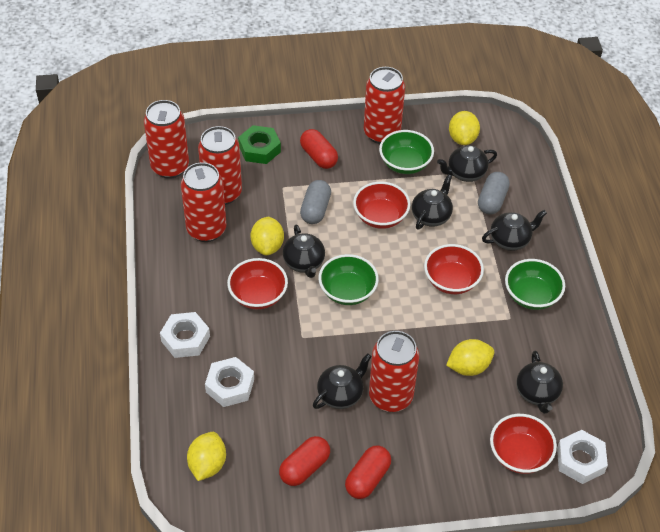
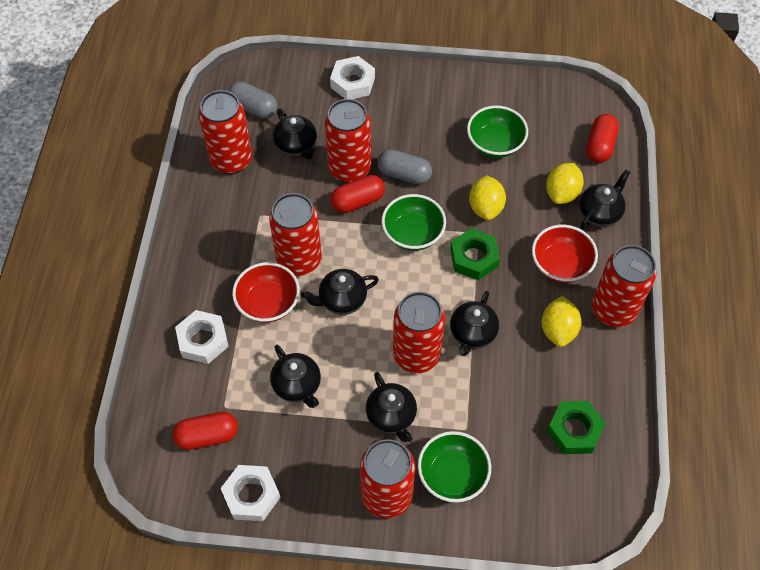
green nut: [238,125,281,164] = 1 -> [450,228,500,280] [547,401,606,454] = 2
red bowl: [227,258,288,309] [353,182,410,229] [424,244,484,294] [490,414,557,474] = 4 -> [232,262,300,323] [532,225,598,283] = 2
red can: [144,100,189,179] [181,162,226,242] [198,126,242,205] [364,67,405,144] [369,331,419,412] = 5 -> [199,90,252,174] [269,193,322,276] [325,99,371,183] [360,439,415,519] [393,292,445,373] [592,245,656,327] = 6
yellow lemon: [187,432,226,481] [250,217,284,256] [446,339,494,376] [449,111,480,145] = 4 -> [469,175,506,220] [542,296,582,347] [546,163,584,204] = 3

